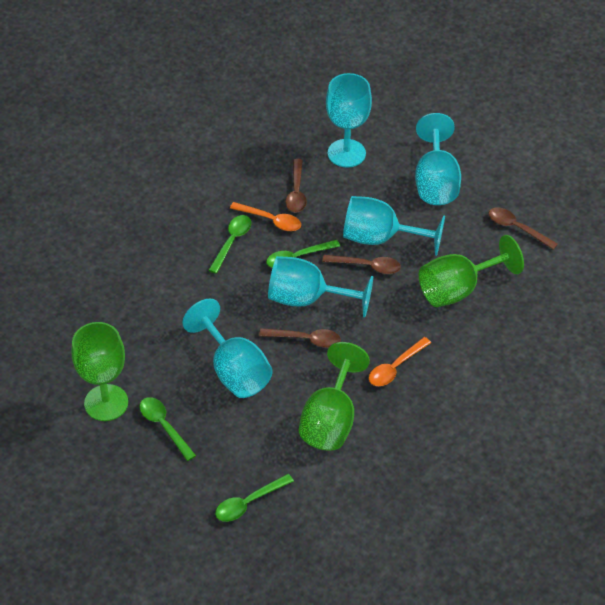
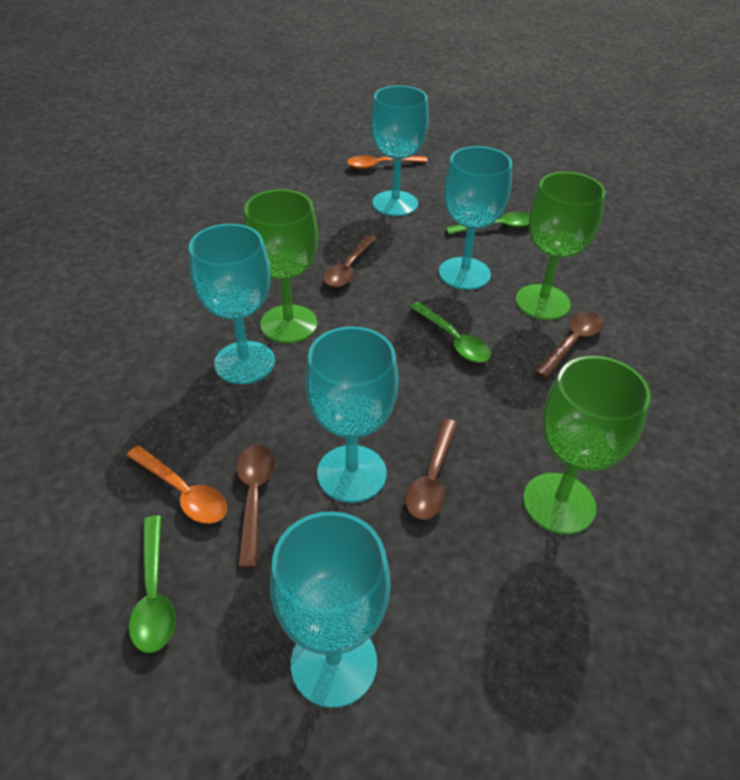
green spoon: [140,397,196,461] [208,215,251,274] [215,474,294,522] [266,240,340,268] = 4 -> [129,515,175,653] [410,302,491,363] [445,212,529,235] = 3

